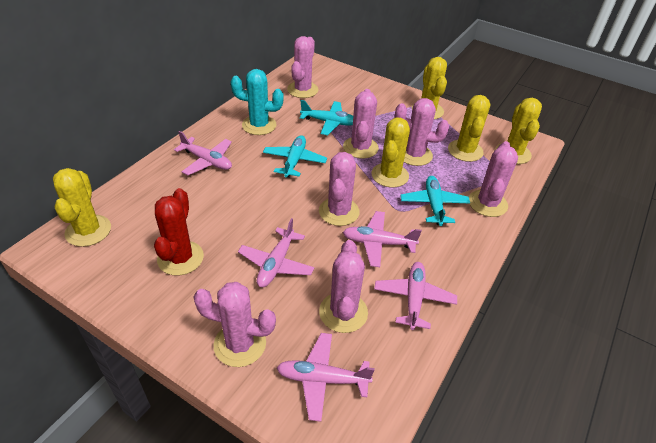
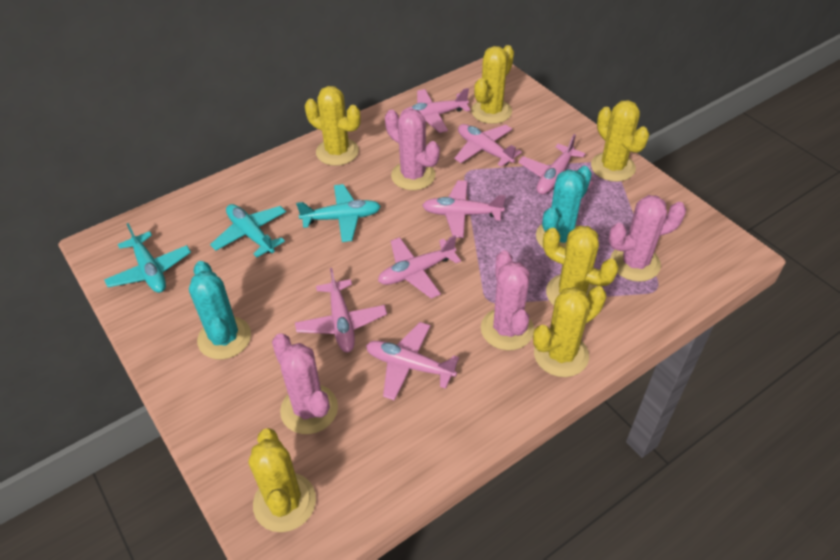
pink cactus: [193,282,276,367] [287,36,318,98] [319,152,360,226] [319,240,368,333] [343,89,379,159] [395,98,449,166] [469,141,518,217] = 7 -> [272,333,338,434] [385,109,440,190] [481,250,534,350] [609,195,686,282] = 4
pink plane: [174,131,232,175] [238,218,314,287] [277,333,375,422] [343,211,422,267] [374,262,457,330] = 5 -> [295,268,387,352] [366,322,459,401] [378,235,461,299] [400,88,470,133] [422,180,506,238] [454,124,522,167] [518,134,593,195] = 7
red cactus: [154,188,204,276] = 1 -> none = 0
turquoise cactus: [231,69,284,135] = 1 -> [189,261,251,359] [536,166,592,248] = 2
yellow cactus: [53,168,111,247] [371,118,410,187] [412,57,447,119] [448,95,490,162] [496,98,542,164] = 5 -> [249,428,316,532] [305,86,361,166] [471,45,514,124] [533,286,606,377] [543,226,619,306] [591,100,649,182] = 6

